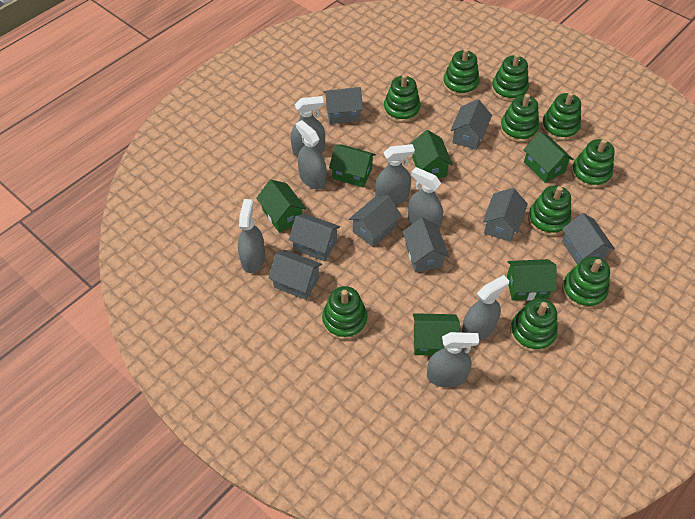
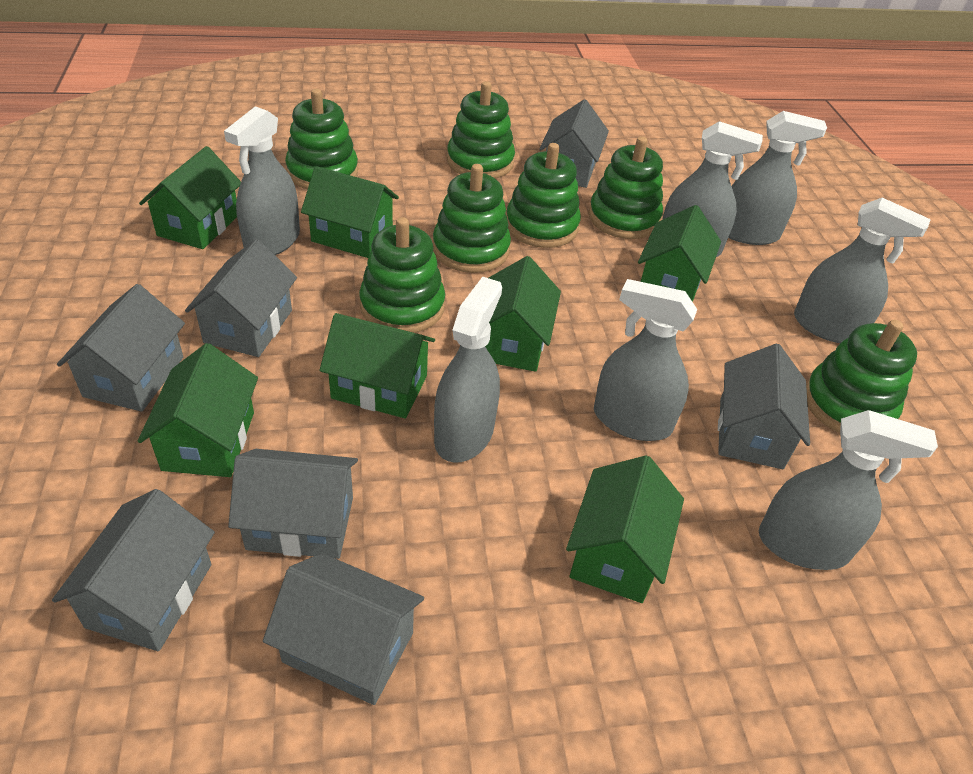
green house: [256,180,306,233] [329,144,376,187] [410,130,453,178] [413,313,460,356] [507,259,557,301] [523,132,574,183] = 6 -> [138,343,258,477] [139,146,241,249] [301,166,399,258] [320,313,435,419] [485,256,561,372] [566,455,684,603] [638,205,721,302] = 7
green stacking toy: [322,286,368,340] [384,74,421,123] [443,48,480,97] [492,54,529,102] [500,94,539,143] [510,298,558,353] [528,185,571,236] [541,92,581,141] [562,256,610,309] [571,139,615,189] = 10 -> [285,89,358,190] [359,217,445,333] [433,164,511,273] [447,81,515,178] [507,143,581,248] [589,137,663,239] [806,320,917,433] = 7
grey house: [268,250,322,300] [289,214,340,261] [324,87,363,124] [349,195,402,247] [403,218,449,273] [451,99,492,150] [483,188,528,242] [562,213,615,265] = 8 -> [52,489,215,651] [57,284,185,412] [185,239,297,357] [228,449,358,559] [263,553,424,705] [539,99,609,188] [718,343,810,469] = 7

